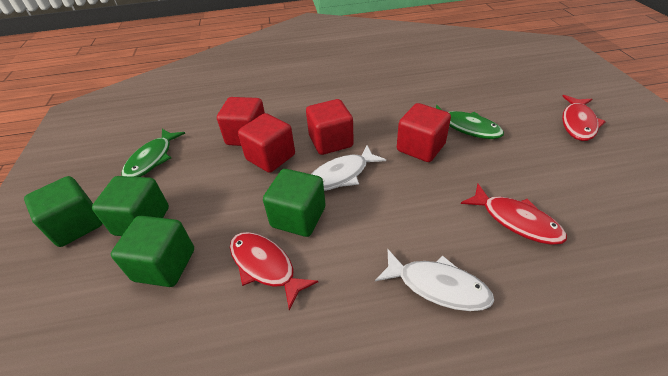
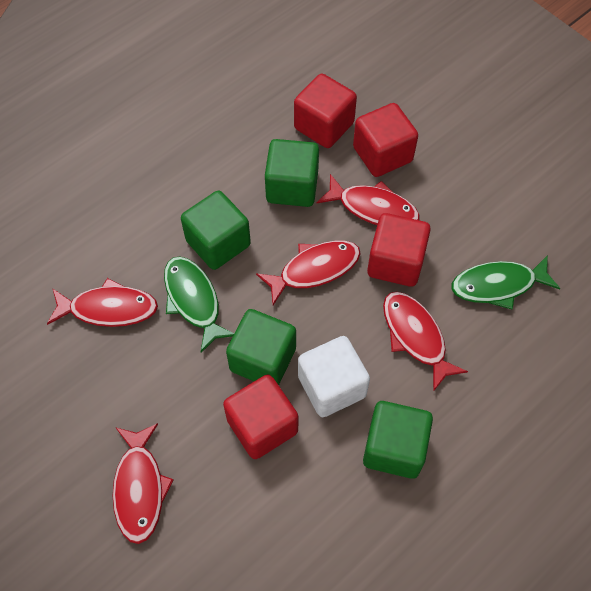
red fish: [230,232,318,310] [461,184,567,245] [562,95,606,141] = 3 -> [47,278,158,327] [113,423,174,544] [256,241,361,305] [317,174,420,225] [383,292,468,392] = 5
white cube: none = 0 -> [298,336,370,417] = 1
white fish: [312,145,386,191] [375,250,494,311] = 2 -> none = 0

